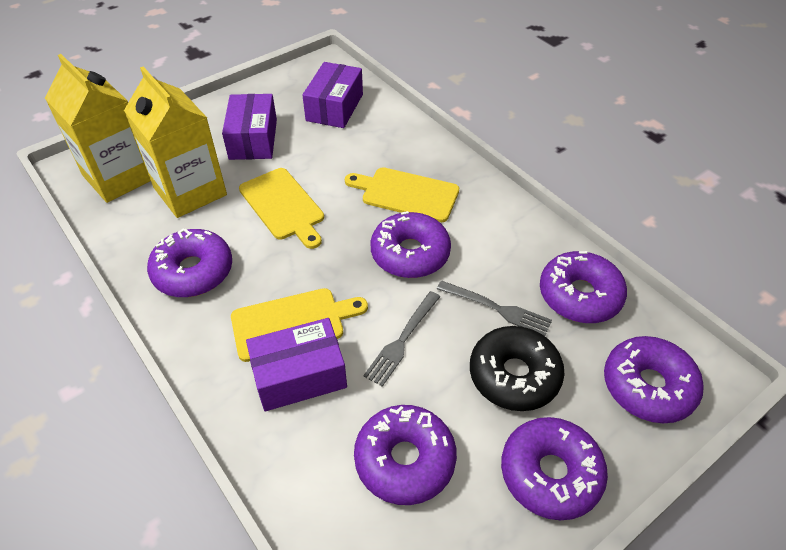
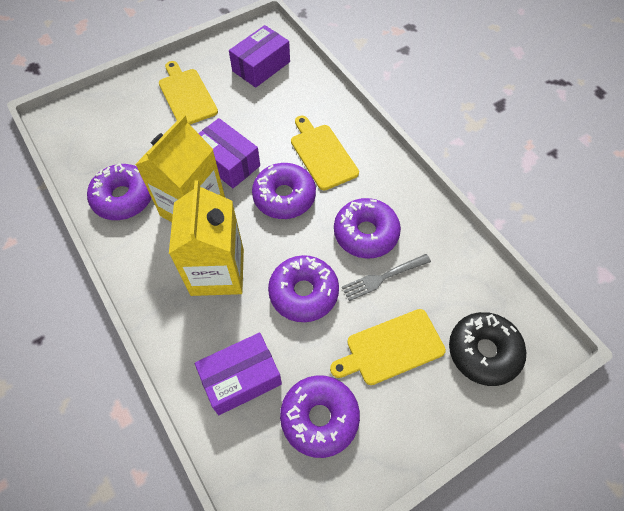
grey fork: [363,291,440,387] [437,281,552,336] = 2 -> [342,254,431,301] = 1
purple donut: [147,228,232,297] [354,405,457,505] [370,211,451,278] [501,417,608,520] [540,251,627,323] [604,336,704,423] = 6 -> [87,163,151,220] [252,163,316,219] [268,255,339,322] [280,375,360,458] [334,198,401,259] = 5

